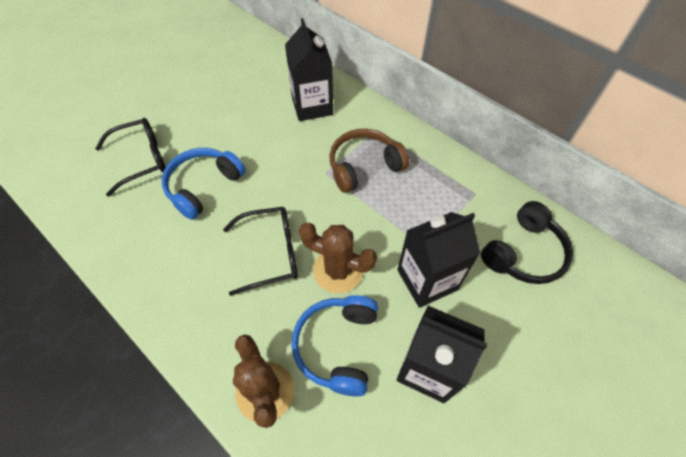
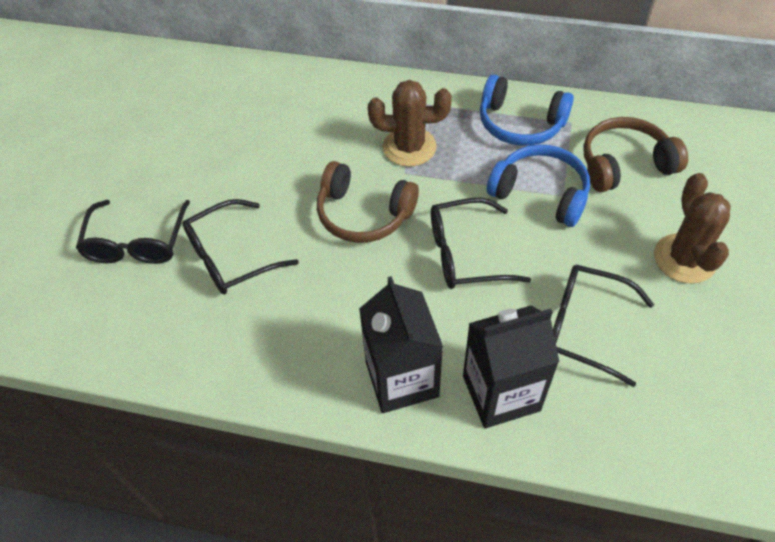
black carton: [285,18,333,121] [397,212,480,308] [397,306,488,403] = 3 -> [359,276,443,413] [463,306,559,428] = 2
black glasses: [95,118,165,197] [223,207,298,296] = 2 -> [76,200,190,264] [182,199,299,295] [431,198,531,289] [553,265,654,387] = 4
black headphones: [481,201,573,284] = 1 -> none = 0
brown headphones: [329,129,409,193] = 1 -> [317,161,419,243] [583,117,688,192] = 2

